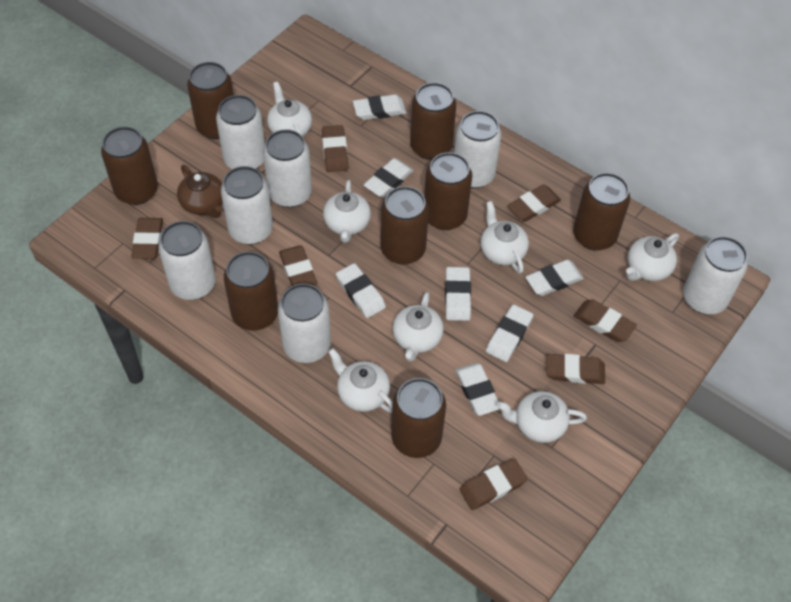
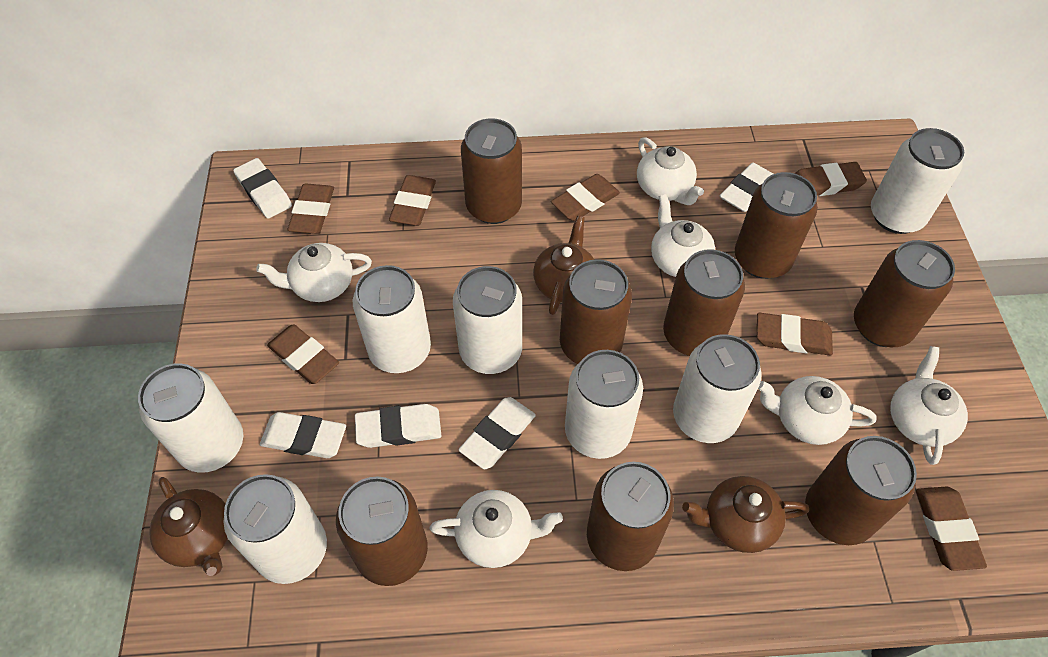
brown teapot: [177,165,222,218] = 1 -> [149,477,228,576] [533,216,594,315] [682,476,809,553] = 3
white eraser: [336,263,386,318] [353,94,406,120] [363,158,414,198] [445,267,471,321] [455,363,499,416] [486,304,533,362] [525,260,584,296] = 7 -> [233,158,292,219] [260,412,346,458] [355,404,441,448] [459,397,536,469] [720,163,773,212] = 5
white teapot: [267,82,312,136] [323,180,371,243] [328,348,392,413] [393,292,444,362] [480,201,529,274] [497,391,587,443] [626,233,679,281] = 7 -> [256,243,372,302] [430,490,563,568] [637,137,704,205] [651,194,715,277] [758,376,876,445] [890,346,968,465] = 6

